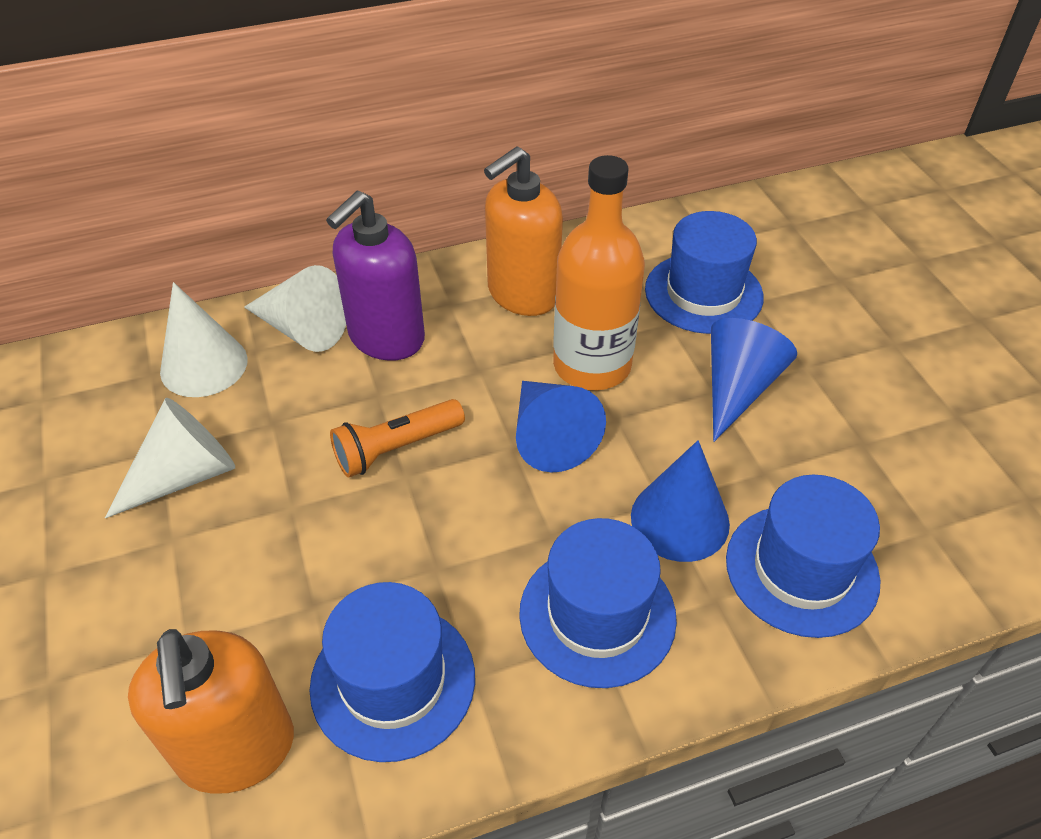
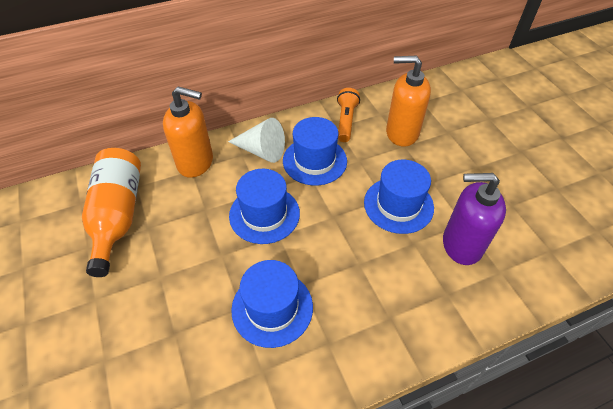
blue cone: [516,381,606,473] [631,440,730,562] [711,318,797,442] = 3 -> none = 0
white cone: [105,398,235,518] [160,282,248,397] [244,265,346,352] = 3 -> [228,118,285,163] = 1

